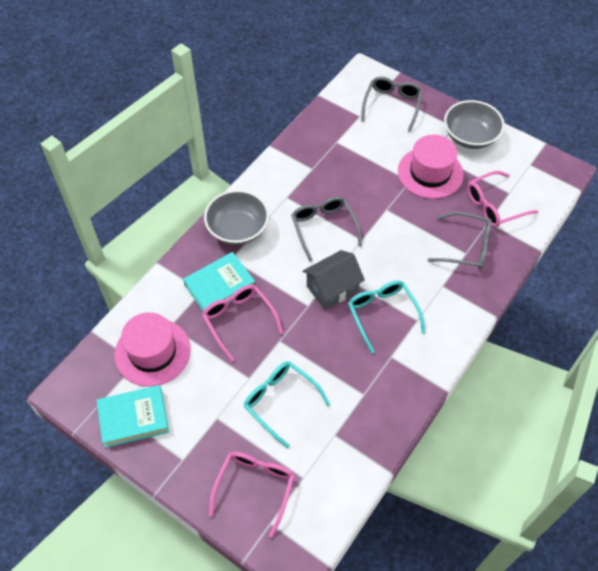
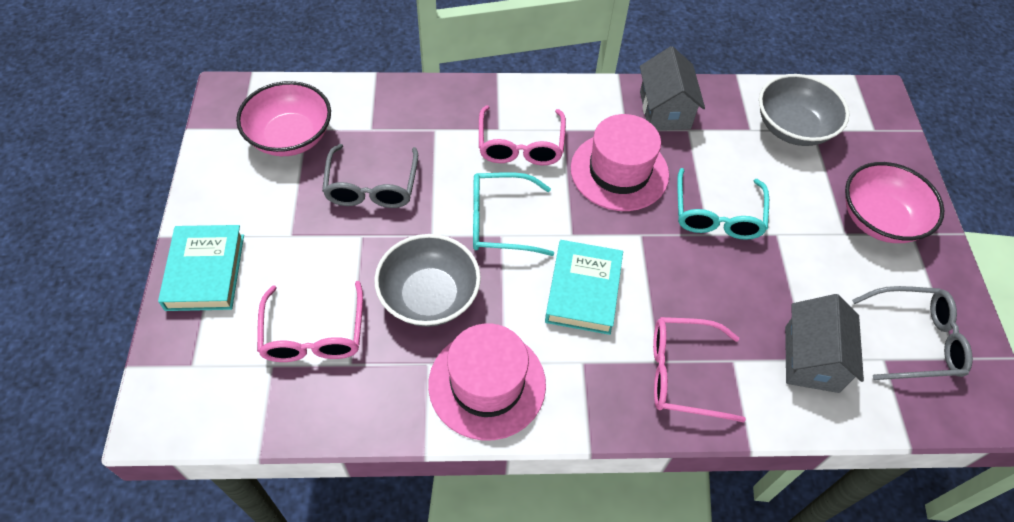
grey glasses: [291,197,362,262] [361,77,423,132] [428,212,492,269] = 3 -> [322,144,418,208] [852,286,973,380] = 2
grey house: [303,250,365,310] = 1 -> [640,46,705,130] [785,294,864,393] = 2
pink bowl: none = 0 -> [236,81,331,156] [845,162,945,243] = 2

